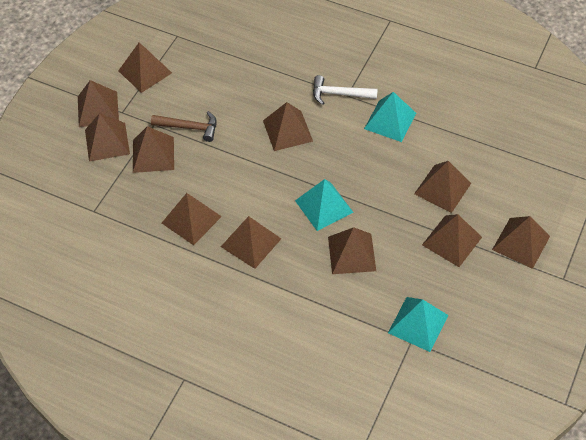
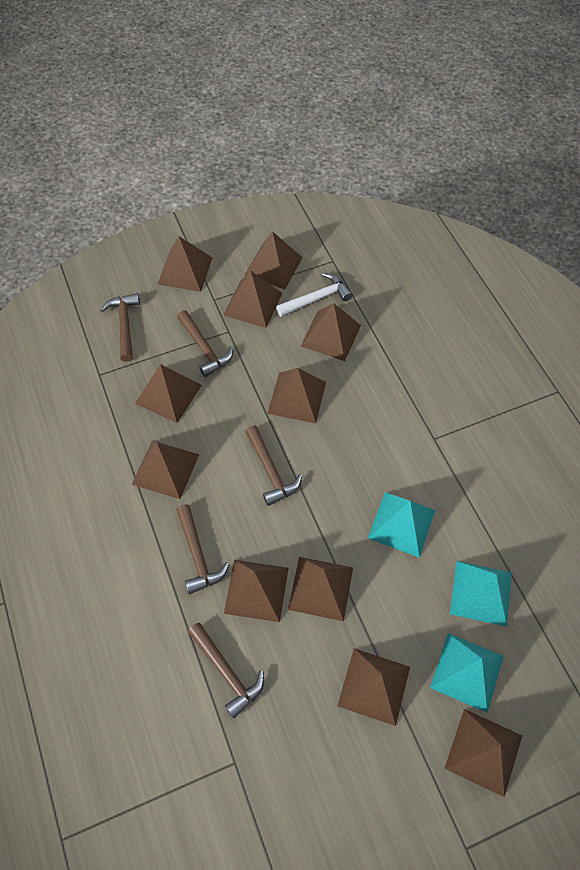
brown hammer: [151,111,217,142] = 1 -> [101,293,140,362] [176,504,229,594] [177,310,234,377] [188,623,264,718] [245,425,302,506] = 5

